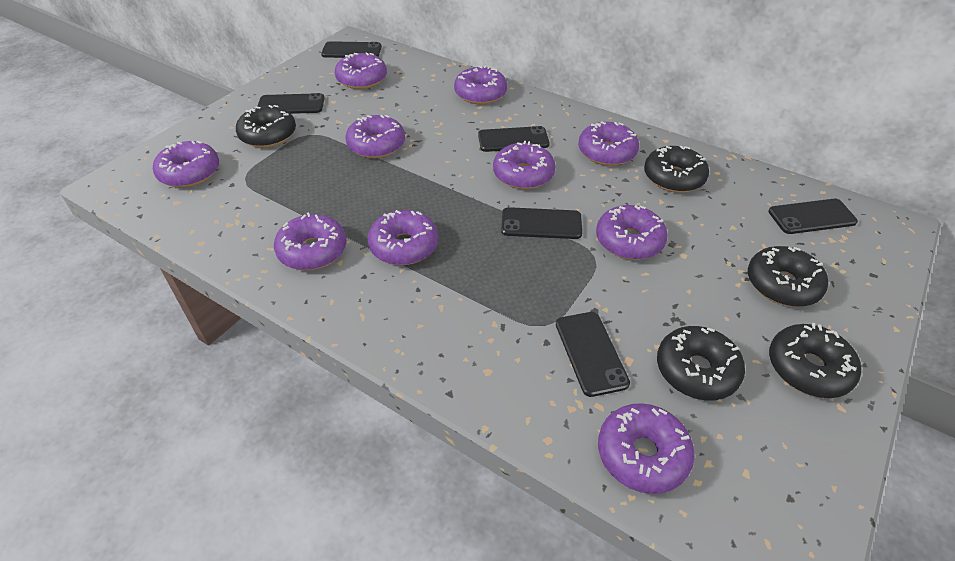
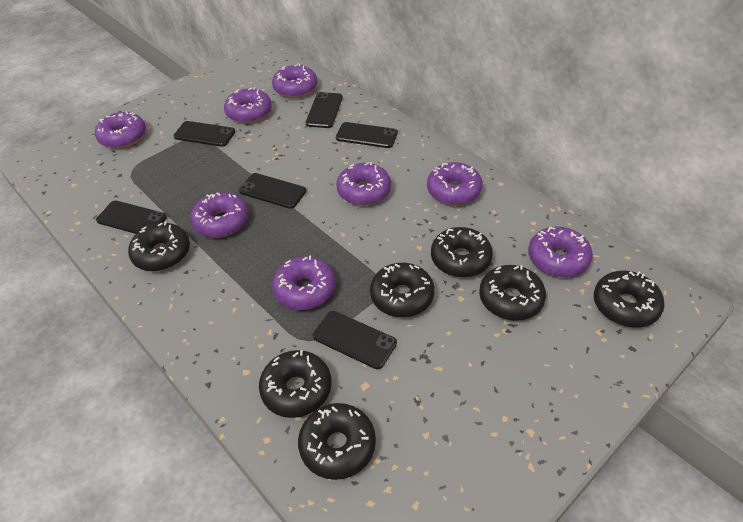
black donut: [236,105,296,148] [644,146,709,193] [657,326,745,400] [748,246,828,307] [769,323,861,398] = 5 -> [128,221,190,272] [259,350,332,418] [298,403,376,480] [370,263,435,317] [431,227,493,278] [479,265,546,321] [594,271,665,328] = 7
purple donut: [153,141,219,187] [274,212,347,270] [335,52,387,89] [346,115,405,158] [368,210,438,265] [454,65,507,104] [493,141,556,189] [578,121,639,166] [596,205,668,260] [598,403,695,494] = 10 -> [95,111,146,148] [190,192,248,238] [224,87,272,123] [272,64,317,98] [272,255,336,310] [336,162,391,205] [427,162,483,205] [528,227,593,277] = 8

